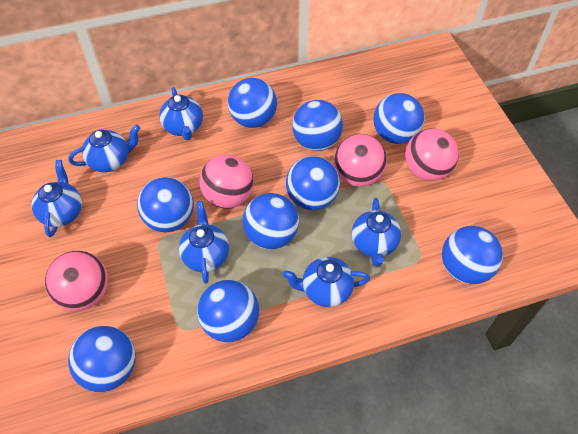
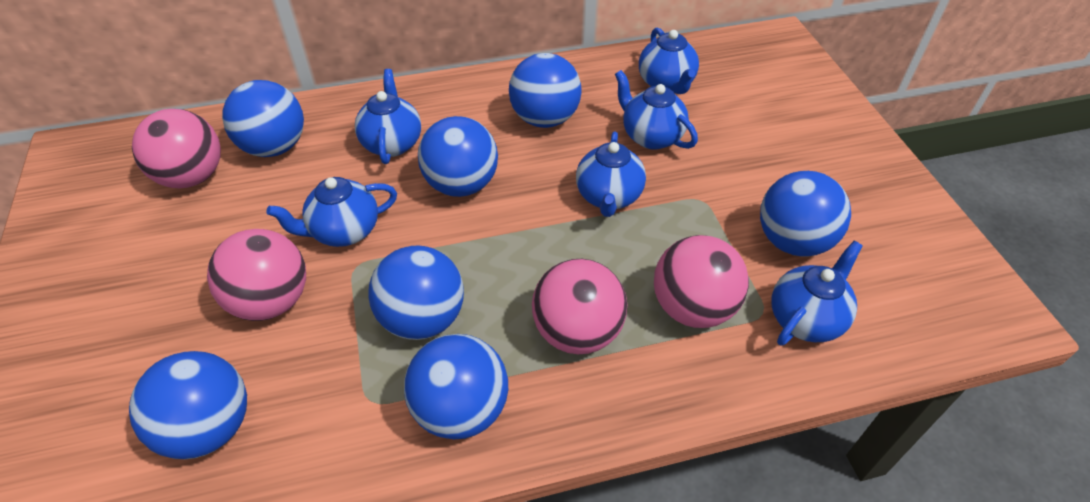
blue ball: [68,326,135,392] [137,177,194,232] [197,280,259,342] [228,78,277,128] [243,193,299,249] [286,156,340,210] [292,100,343,151] [373,93,425,144] [442,226,503,284] = 9 -> [129,351,247,459] [222,80,304,157] [368,245,464,340] [404,334,508,439] [418,116,498,197] [509,53,582,128] [760,171,851,257] = 7

